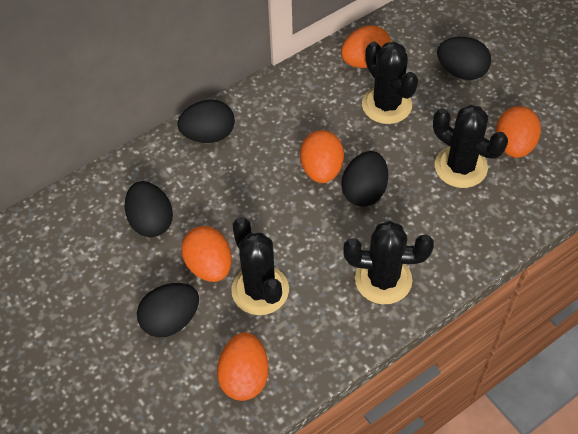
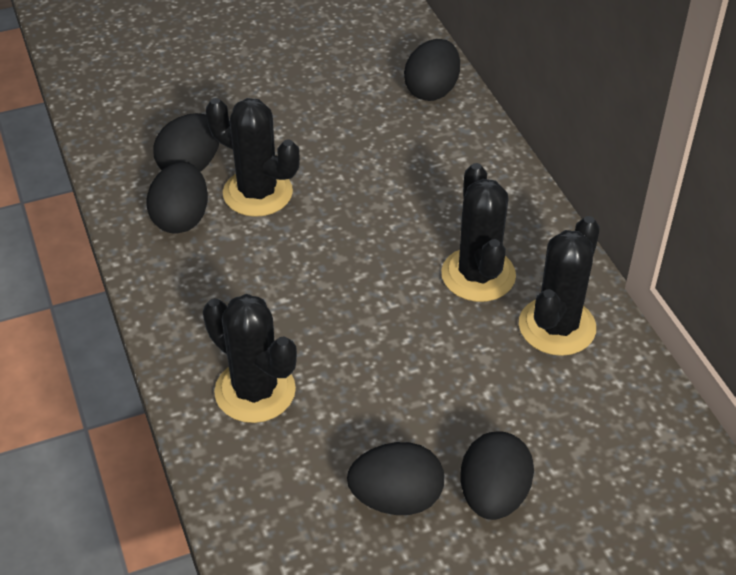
orange egg: [181,226,232,282] [217,332,269,401] [300,130,344,183] [341,25,391,68] [496,106,541,158] = 5 -> none = 0

